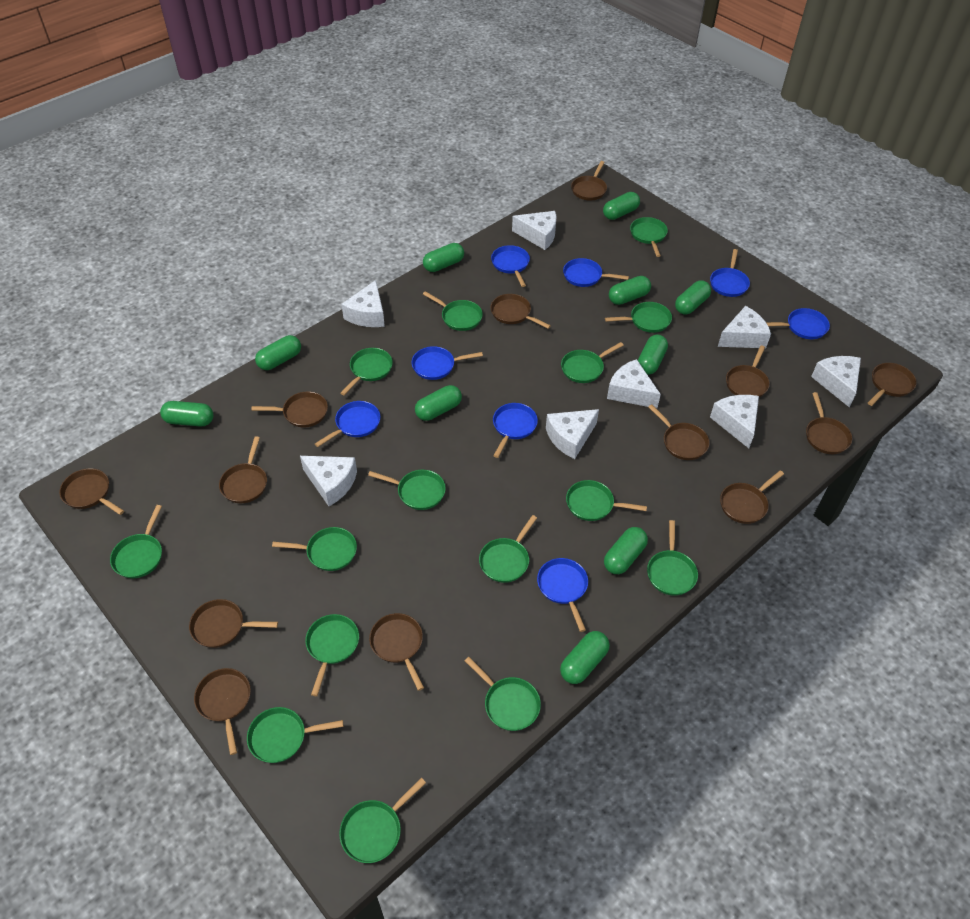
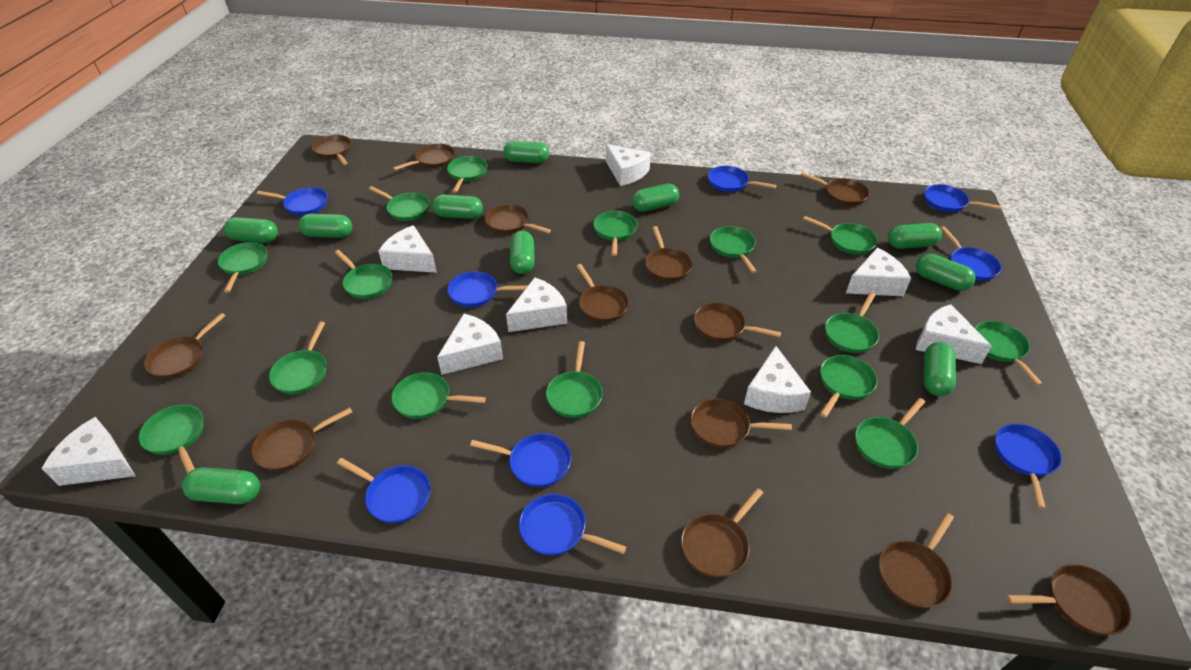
blue pan: [315,401,380,447] [412,346,483,380] [491,245,530,287] [493,403,538,458] [537,558,588,632] [563,258,629,287] [710,249,750,297] [766,308,830,339] = 8 -> [257,187,327,216] [337,458,430,523] [448,271,528,307] [470,433,571,487] [519,494,626,555] [708,166,777,192] [924,184,1002,212] [940,226,1002,281] [995,424,1062,509] = 9

